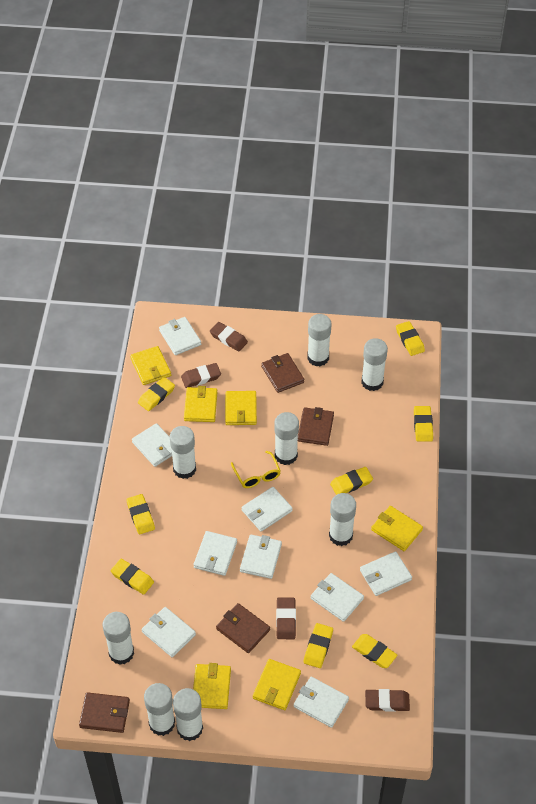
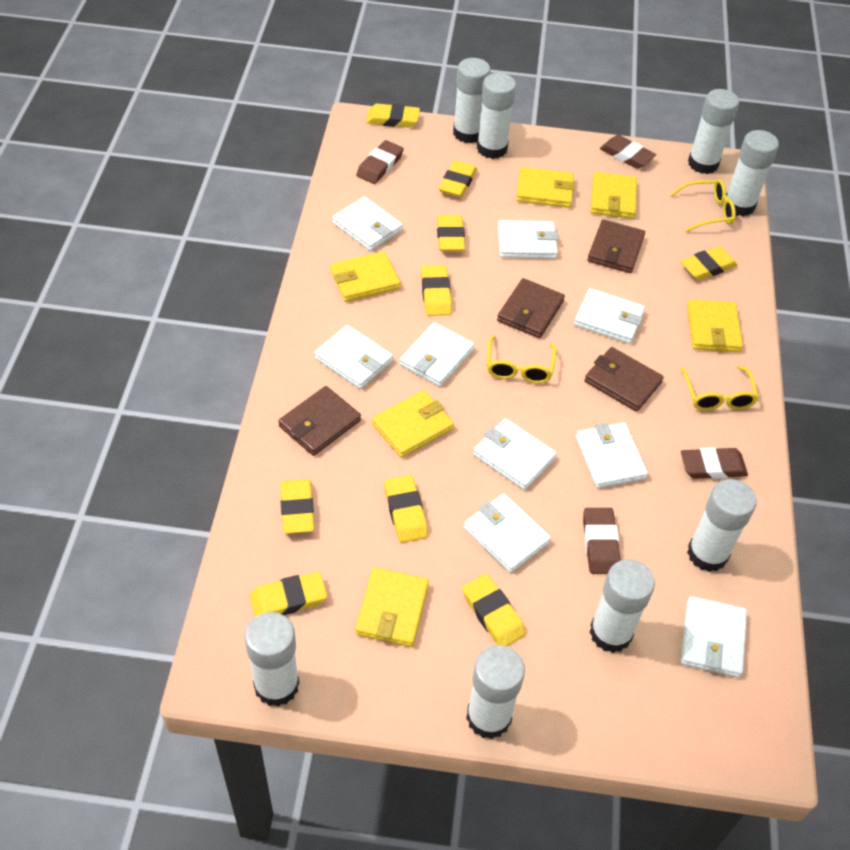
yellow eraser: [111,559,154,595] [126,494,155,534] [138,377,175,411] [304,623,333,668] [330,467,373,495] [352,634,397,668] [396,321,425,356] [414,406,433,442] = 8 -> [250,572,327,617] [280,479,314,534] [366,103,420,127] [384,475,428,543] [421,265,452,316] [437,215,465,251] [439,160,477,197] [462,574,526,646] [680,246,737,280] = 9
yellow glasses: [231,451,281,488] = 1 -> [487,335,557,384] [670,179,736,232] [680,366,759,411] = 3

